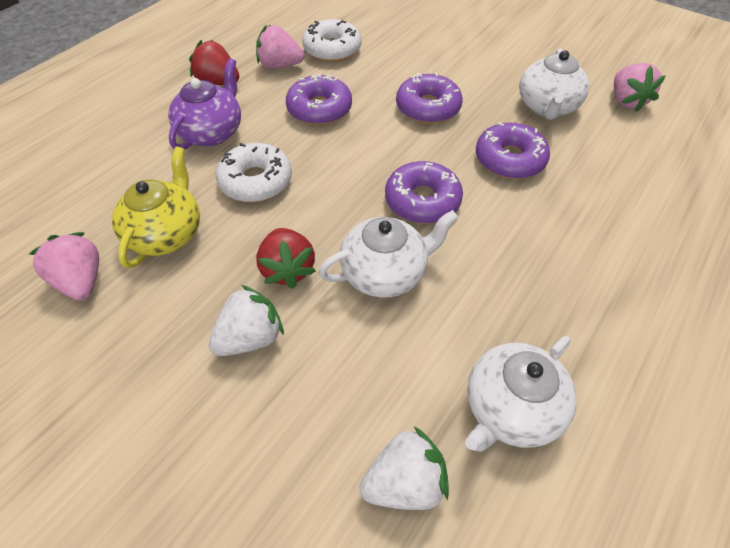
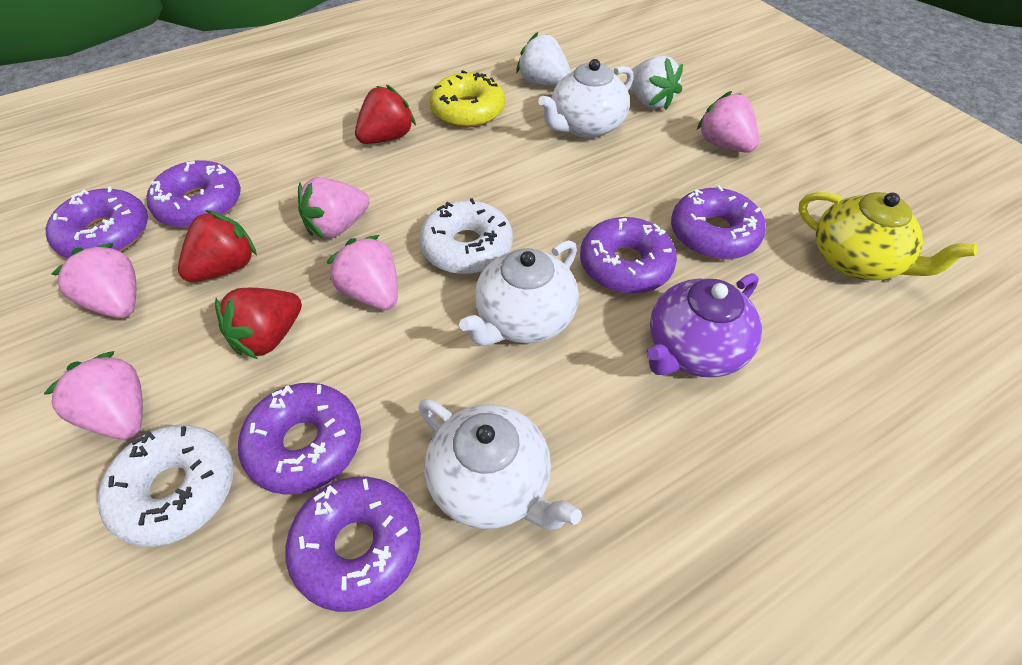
pink strawberry: [29,232,99,301] [256,25,304,69] [614,63,666,112] = 3 -> [43,351,143,440] [51,243,136,318] [298,177,370,239] [326,235,398,310] [697,91,759,153] = 5
purple donut: [286,74,352,125] [385,161,463,224] [396,72,463,124] [476,122,550,179] = 4 -> [46,186,148,258] [146,160,241,228] [238,383,361,495] [285,477,421,612] [580,217,677,294] [671,185,766,260] = 6
red strawberry: [189,40,239,85] [256,228,316,289] = 2 -> [178,210,257,282] [215,288,302,359] [355,84,416,144] = 3
yellow donut: none = 0 -> [430,70,505,128] = 1

